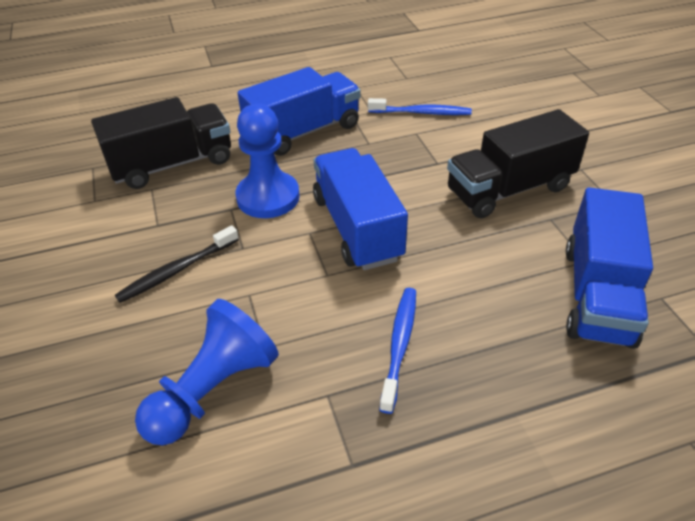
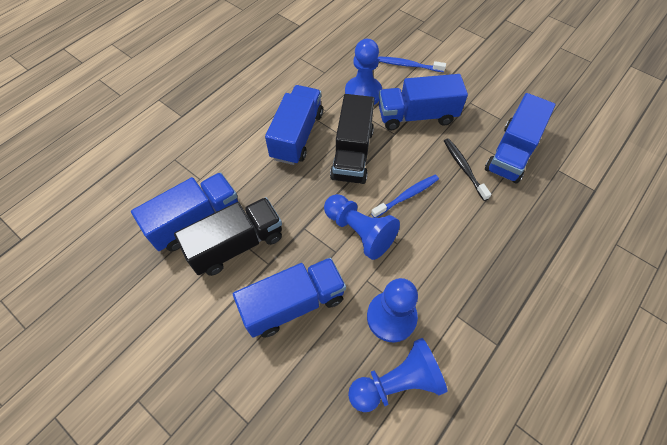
blue pawn: [135,299,279,446] [236,104,300,218] = 2 -> [324,194,400,260] [345,39,382,105] [348,338,448,412] [367,278,418,342] = 4
blue truck: [238,67,361,156] [313,148,408,270] [566,187,653,349] = 3 -> [131,172,238,251] [233,257,346,338] [265,85,323,165] [379,74,468,130] [485,93,556,184] = 5

